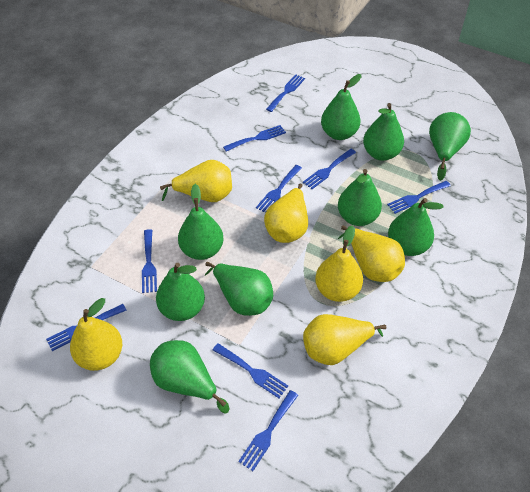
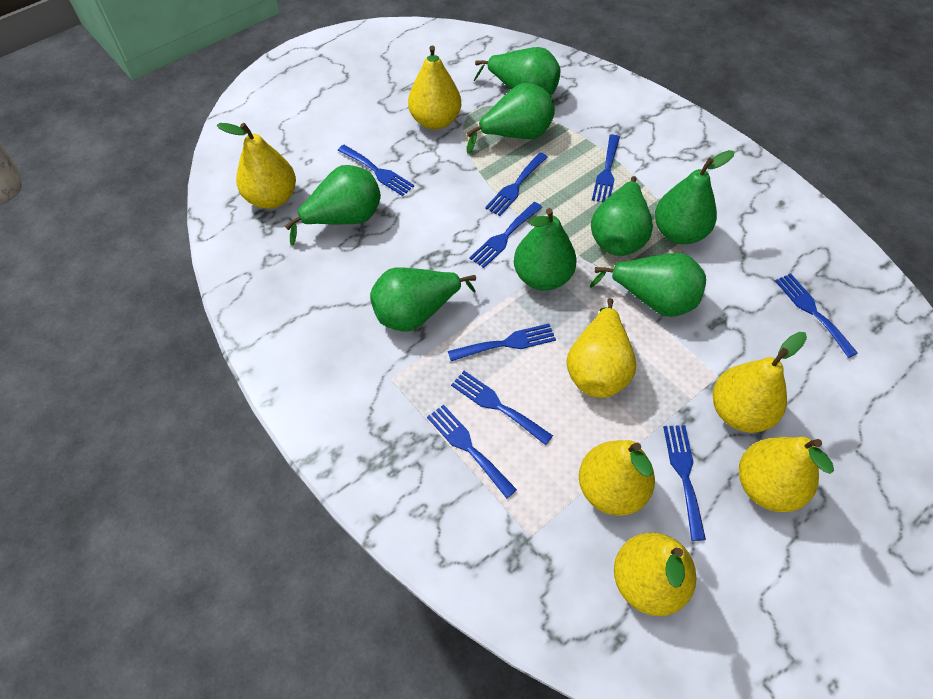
green pear: [150,340,230,414] [156,263,205,321] [178,184,224,260] [205,262,273,316] [321,74,361,140] [338,169,382,226] [363,103,404,161] [388,198,444,256] [429,112,471,181] = 9 -> [285,165,381,246] [370,267,476,331] [466,83,555,154] [474,47,561,95] [514,208,577,291] [590,253,706,317] [591,176,653,256] [655,150,734,244] = 8
yellow pear: [70,298,122,371] [160,160,232,202] [264,184,308,243] [303,314,386,365] [315,225,363,302] [338,225,405,282] = 6 -> [217,123,296,209] [408,45,461,129] [566,298,636,398] [579,440,655,516] [614,533,696,616] [712,332,807,433] [739,437,834,512] = 7

